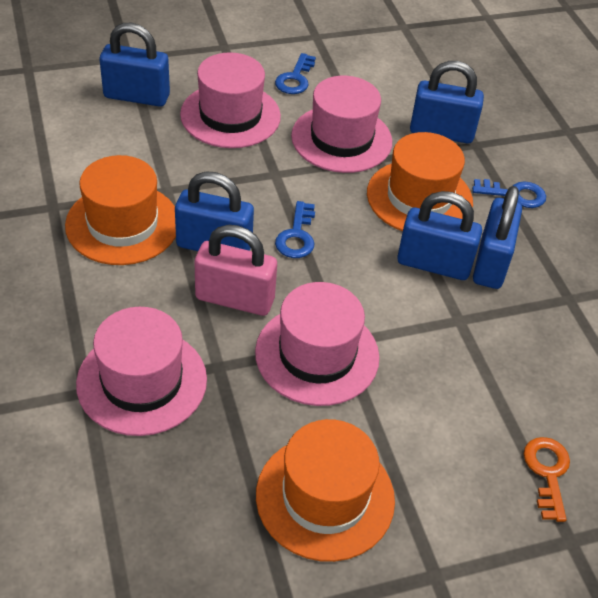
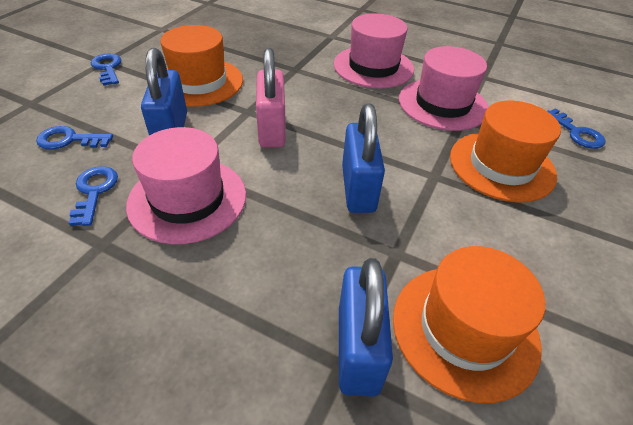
blue key: [275,53,316,94] [275,201,315,258] [472,179,546,208] = 3 -> [36,126,113,150] [69,166,118,226] [91,53,122,86] [547,108,606,149] = 4
blue padlock: [100,23,170,107] [175,171,254,251] [397,191,482,280] [410,61,484,143] [473,186,522,289] = 5 -> [141,48,187,135] [339,258,393,397] [342,104,385,213] = 3
orange key: [524,437,570,522] = 1 -> none = 0
pink hat: [76,307,207,436] [180,52,281,148] [255,282,379,406] [291,76,392,173] = 4 -> [126,127,246,244] [334,13,414,88] [399,46,488,131] = 3

